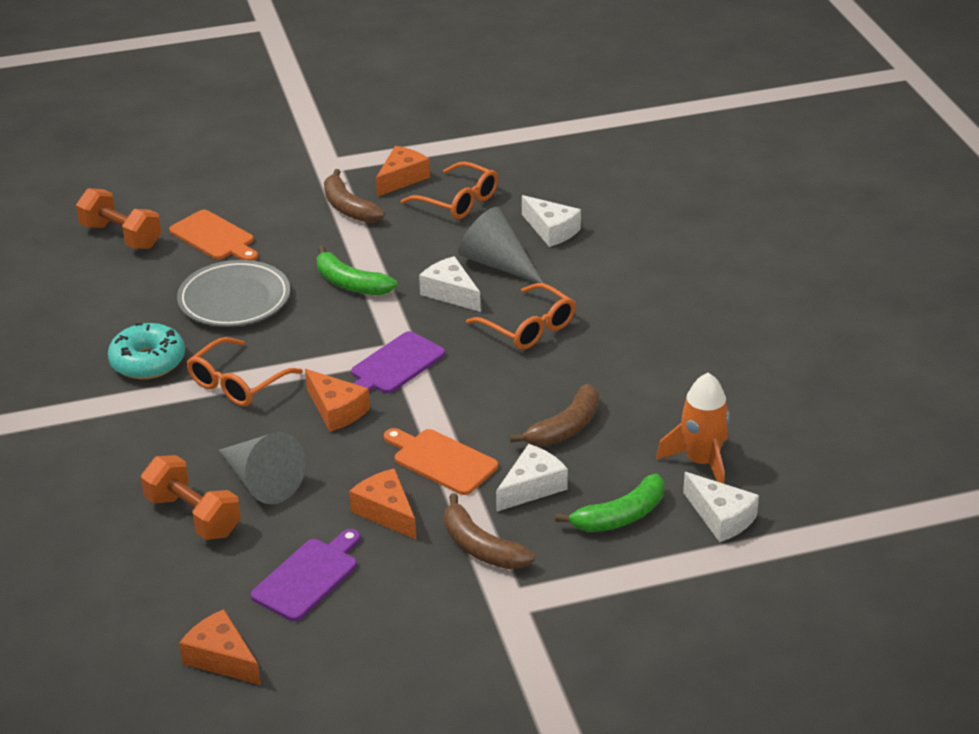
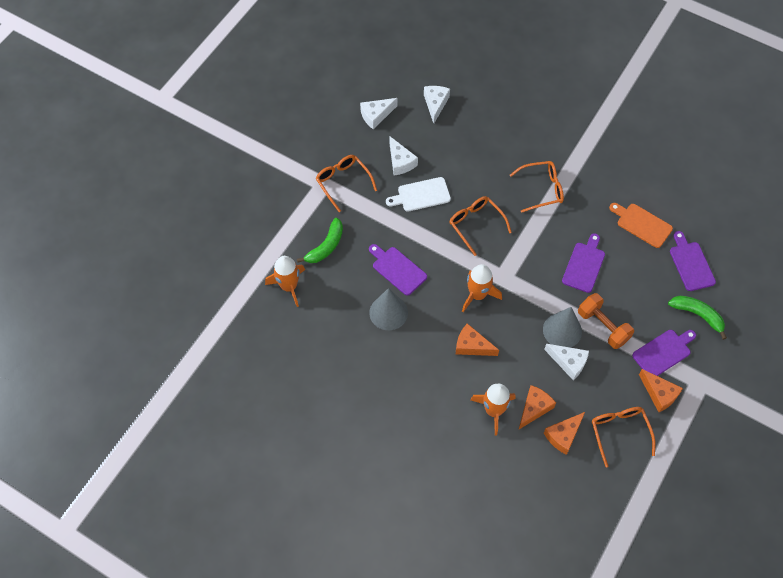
brown banana: [324,169,385,223] [444,493,535,570] [510,384,599,446] = 3 -> none = 0
grey plate: [177,260,290,327] = 1 -> none = 0
orange cutting board: [169,210,258,261] [384,428,498,495] = 2 -> [609,203,673,248] = 1
orange dumbbell: [76,188,162,249] [141,455,241,540] = 2 -> [578,293,634,349] = 1
orange glasses: [187,337,303,406] [401,162,498,219] [466,283,576,350] = 3 -> [316,155,377,212] [449,196,512,256] [510,161,564,213] [592,407,655,467] = 4
orange rocket: [656,373,730,484] = 1 -> [265,256,305,307] [462,264,502,312] [470,384,516,436] = 3
purple cutting board: [251,529,360,621] [351,331,445,393] = 2 -> [369,244,427,296] [562,233,605,293] [632,330,696,376] [670,231,716,291] = 4
turquoise donut: [108,323,185,379] = 1 -> none = 0
white cutting board: none = 0 -> [386,177,451,212] = 1

